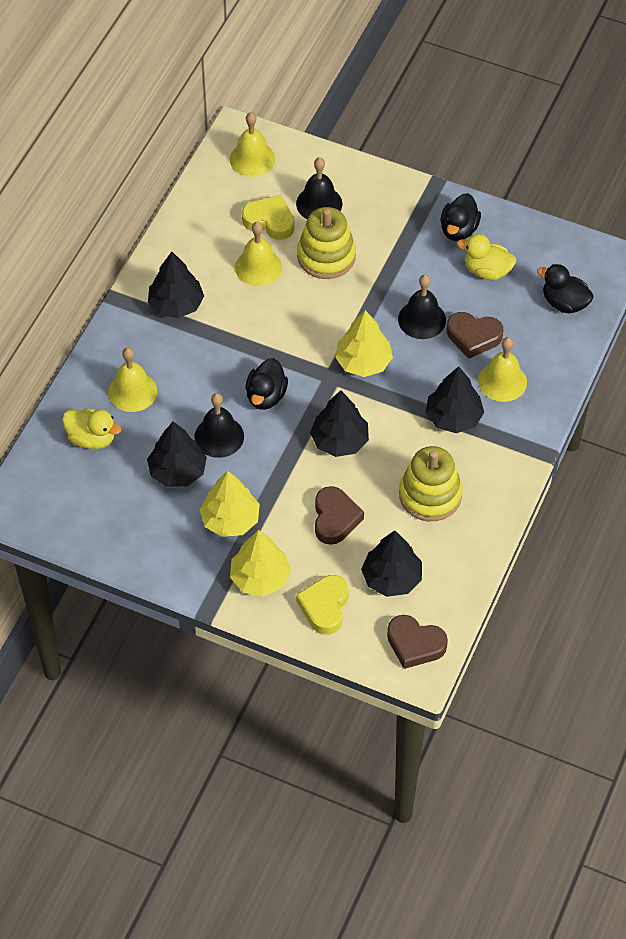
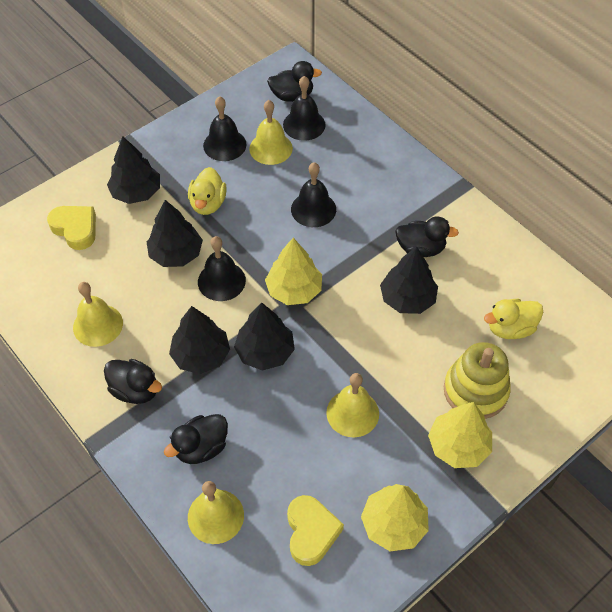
black bell: [194,393,244,458] [296,157,343,219] [398,274,446,339] = 3 -> [198,236,246,301] [203,96,246,161] [283,76,326,141] [291,162,336,227] = 4
black duck: [246,358,288,410] [440,193,481,241] [537,264,594,314] = 3 -> [104,359,162,404] [164,414,228,464] [267,61,322,102] [395,217,459,257] = 4
brown heart: [315,486,364,545] [387,615,448,669] [447,312,503,359] = 3 -> none = 0
yellow stacking toy: [297,207,356,279] [399,446,462,521] = 2 -> [444,342,511,419] = 1

